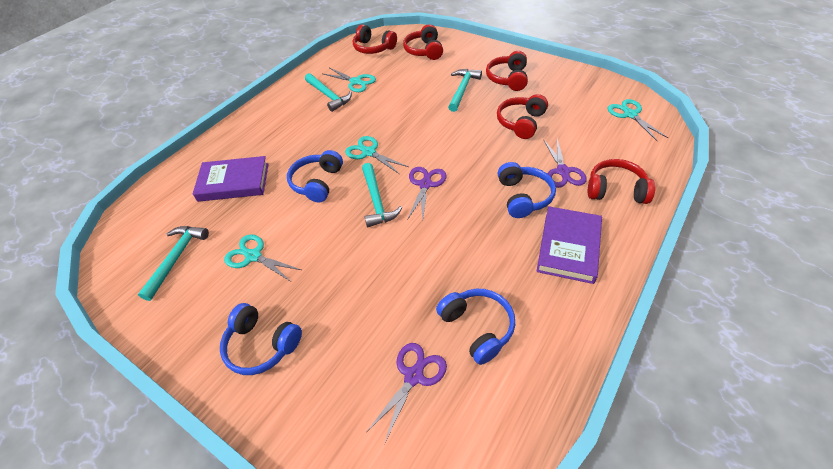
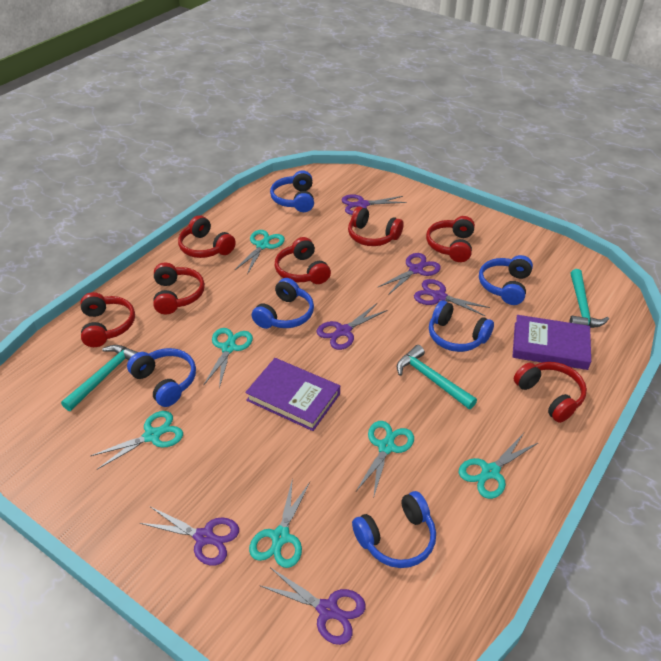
blue headphones: [220,303,302,375] [287,150,343,202] [436,289,515,365] [498,162,556,218] = 4 -> [127,348,196,407] [252,278,314,329] [270,170,314,212] [352,491,436,568] [429,300,494,352] [479,255,533,305] = 6
purple scissors: [367,343,447,444] [407,167,447,221] [543,139,587,188] = 3 -> [140,507,239,566] [259,568,366,645] [316,303,387,350] [342,194,407,215] [378,253,441,295] [414,279,490,316] = 6
red headphones: [353,24,397,54] [403,24,443,60] [486,51,528,91] [497,94,548,139] [588,159,655,204] = 5 -> [81,292,135,347] [153,263,205,314] [178,215,236,258] [275,237,331,284] [348,206,404,246] [426,216,475,262] [514,362,587,423] = 7
turquoise hammer: [138,226,209,301] [305,73,352,112] [362,163,402,227] [448,69,482,112] = 4 -> [61,345,138,411] [397,345,477,409] [569,269,609,328] = 3
turquoise scissors: [224,234,301,282] [324,68,376,92] [345,136,409,174] [608,99,668,141] = 4 -> [90,411,183,470] [203,328,253,389] [235,230,285,274] [249,478,310,568] [356,421,414,499] [459,433,539,499] = 6

